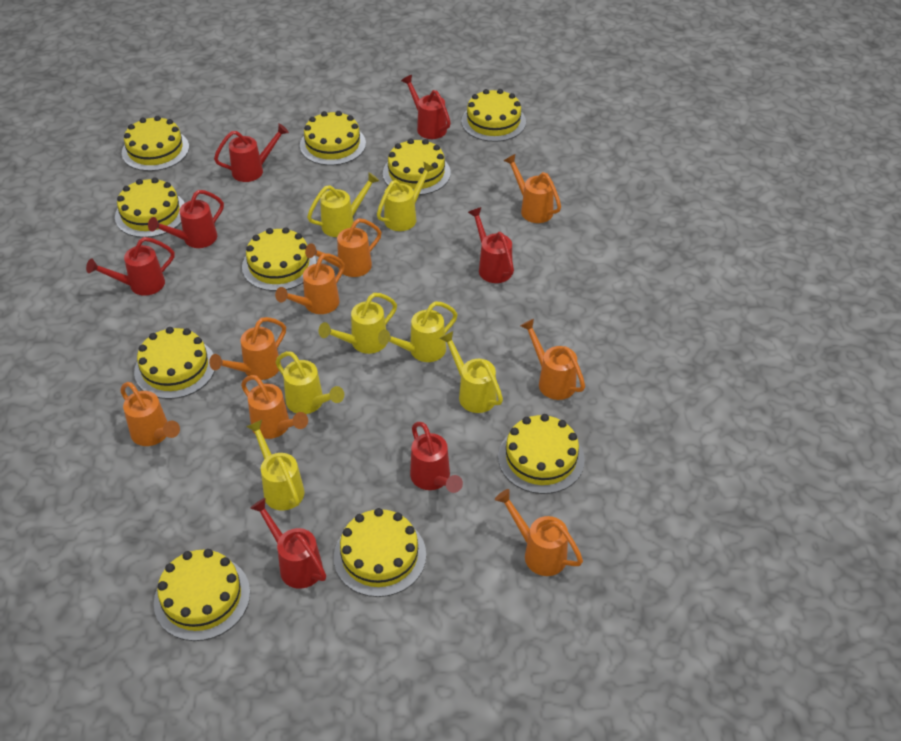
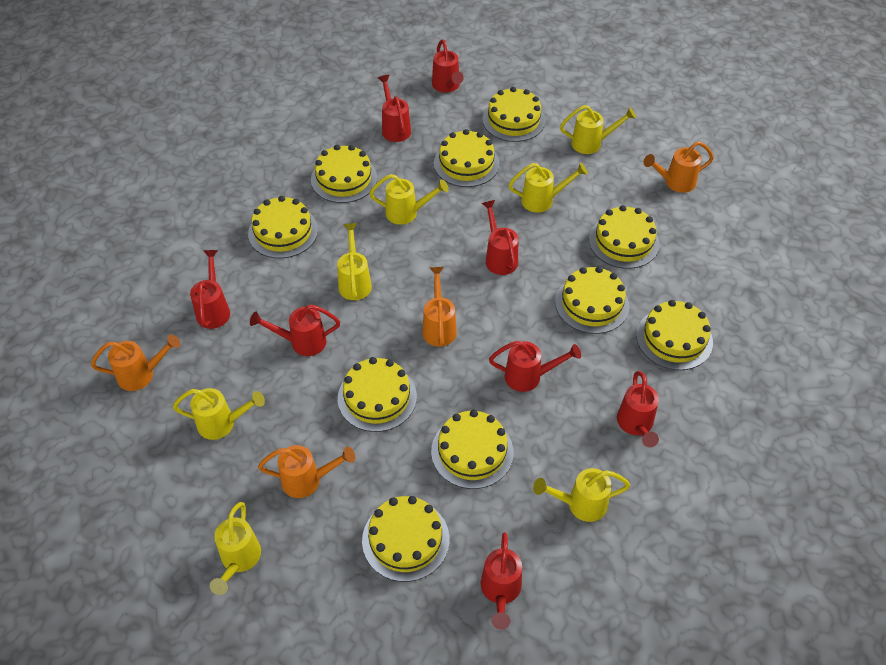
orange watering can: [120,382,180,446] [209,317,286,380] [241,375,308,439] [275,253,345,314] [305,218,382,277] [495,489,583,576] [504,154,561,223] [520,319,585,400] = 8 -> [91,334,180,391] [258,445,355,498] [422,267,457,347] [643,141,714,193] = 4
red watering can: [86,237,175,296] [148,190,224,248] [214,123,289,182] [250,498,326,589] [401,75,451,139] [410,422,463,493] [468,207,514,283] = 7 -> [190,250,230,329] [250,305,340,356] [378,75,411,142] [432,39,464,93] [481,532,522,630] [482,200,518,275] [489,341,581,392] [617,371,659,447] = 8

